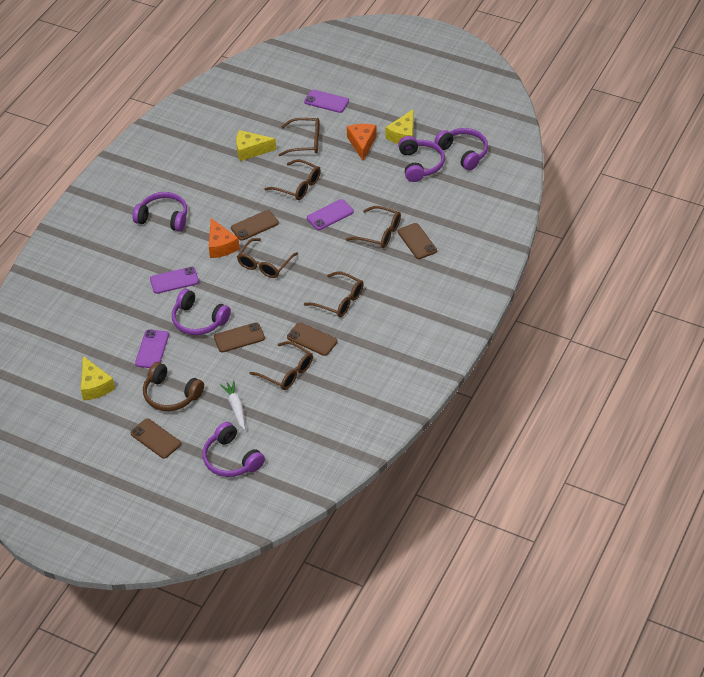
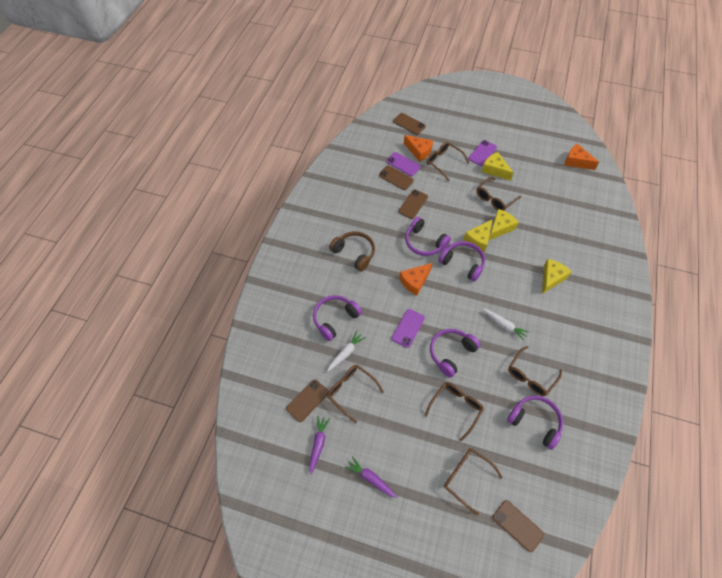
orange cheese: [209,218,240,258] [347,124,377,161] = 2 -> [399,263,432,295] [404,135,433,162] [565,144,599,170] = 3
purple carrot: none = 0 -> [309,416,330,474] [345,456,397,498] = 2
purple phone: [135,329,169,368] [150,267,199,294] [304,90,349,113] [307,199,354,230] = 4 -> [386,152,421,176] [391,309,425,348] [468,140,497,166] = 3
white carrot: [220,381,245,430] = 1 -> [327,331,366,372] [482,308,529,341] = 2
yellow cheese: [81,356,115,401] [236,130,276,161] [385,109,414,144] = 3 -> [464,219,493,252] [482,152,514,181] [488,209,519,241] [542,259,572,294] = 4

